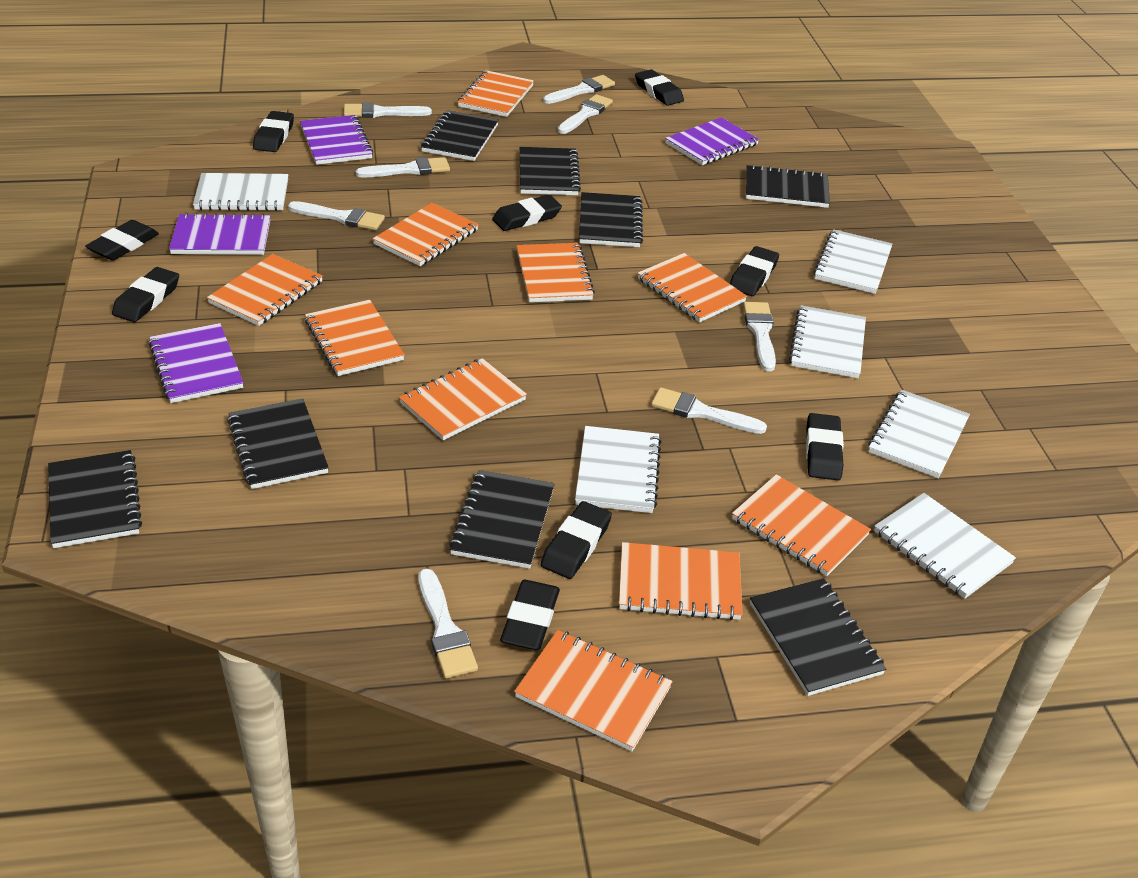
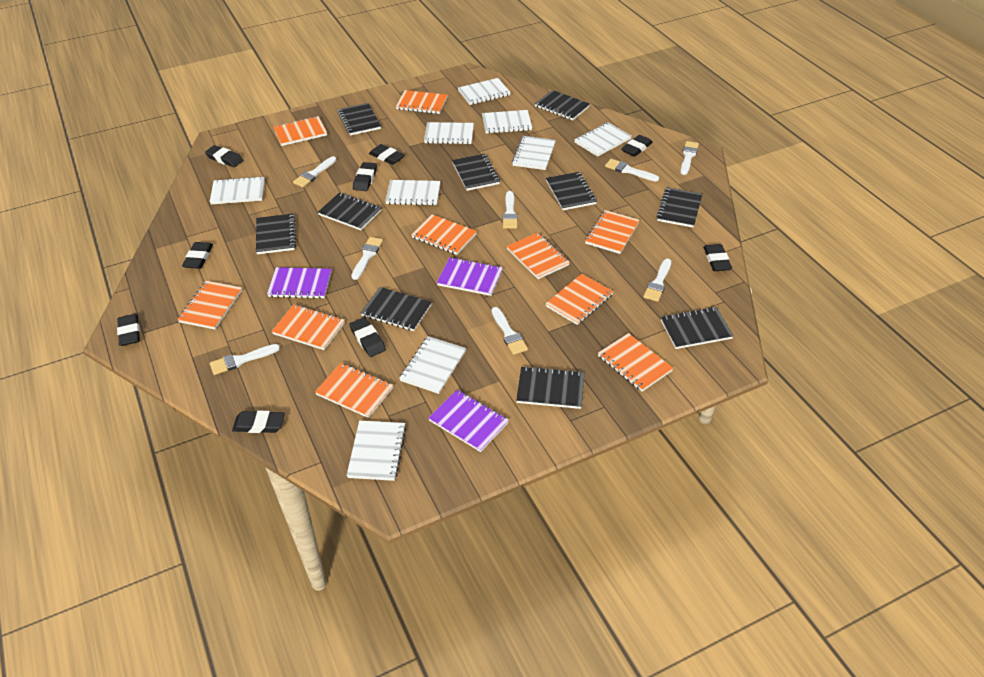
black notebook: [48,450,142,548] [227,399,329,489] [421,110,499,161] [449,470,555,569] [520,147,581,195] [579,192,643,247] [746,164,830,208] [750,578,886,696] = 8 -> [256,214,296,254] [318,193,381,230] [338,103,381,135] [361,287,432,331] [452,154,500,191] [516,366,584,409] [535,90,590,120] [546,172,597,210] [656,187,702,228] [661,307,734,349] = 10
purple notebook: [148,323,243,403] [169,213,270,255] [300,115,373,165] [665,117,759,165] = 4 -> [267,267,331,299] [429,390,509,452] [437,257,503,296] = 3
white notebook: [193,173,288,211] [575,426,661,513] [789,305,866,378] [814,229,892,294] [868,390,970,478] [874,493,1016,599] = 6 -> [210,176,265,204] [347,421,406,481] [385,180,440,206] [399,336,466,394] [424,122,474,144] [458,78,511,105] [482,110,532,134] [512,136,556,170] [574,122,632,157] = 9

